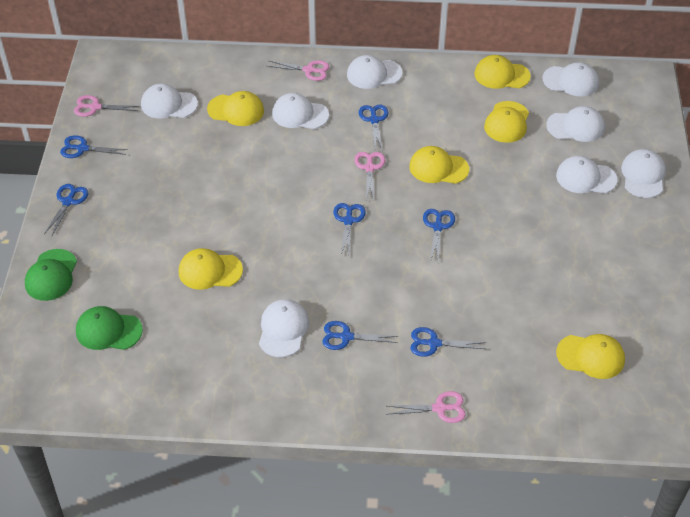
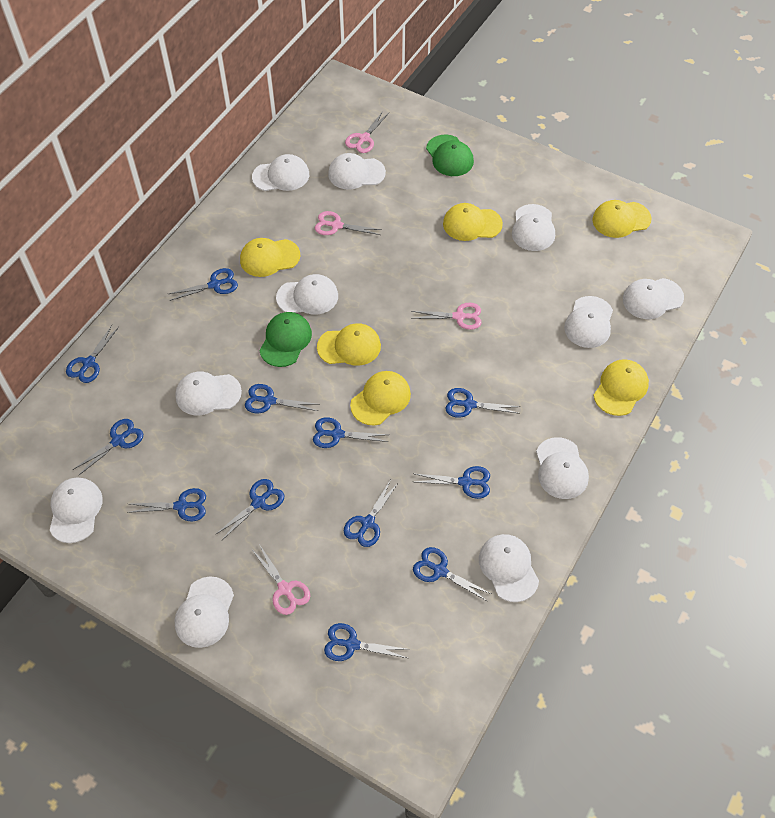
blue scissors: [44,184,88,236] [60,136,128,158] [322,321,398,350] [333,203,366,255] [359,104,388,149] [410,327,486,357] [423,209,455,261] = 7 -> [66,325,119,383] [73,419,143,476] [127,488,206,522] [169,268,238,301] [215,479,284,541] [245,384,320,413] [313,417,388,448] [324,623,410,661] [344,480,399,547] [413,547,491,601] [415,466,490,499] [445,388,520,418] = 12
white cap: [141,84,198,118] [259,299,309,357] [272,93,329,129] [347,55,402,89] [543,62,599,96] [546,106,605,142] [556,156,617,193] [621,149,666,198] = 8 -> [50,477,103,543] [175,371,242,415] [175,577,234,648] [252,154,309,191] [276,274,338,315] [328,153,386,190] [479,534,539,602] [512,204,555,251] [536,437,589,499] [564,296,613,348] [623,278,684,319] = 11

